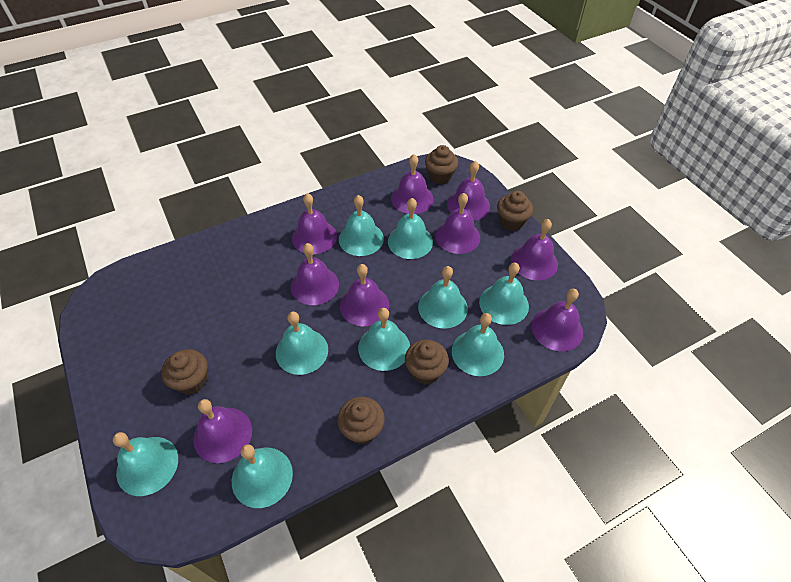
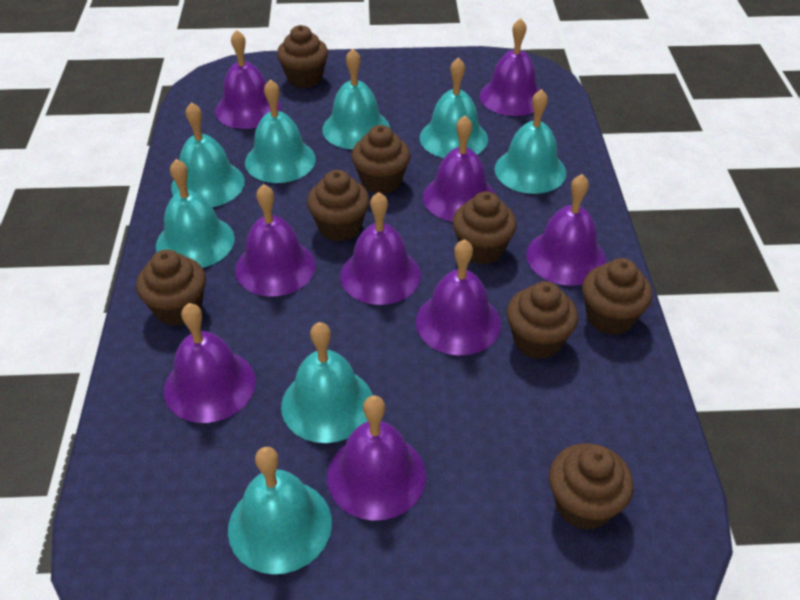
brown cupcake: [161,349,207,395] [337,397,385,445] [405,340,449,384] [425,145,458,184] [497,191,533,231] = 5 -> [136,250,206,326] [277,25,328,88] [307,170,370,242] [352,125,411,194] [452,191,517,265] [507,281,578,359] [549,443,633,530] [582,258,652,335] = 8
turquoise bell: [113,432,178,496] [232,444,293,508] [276,312,328,375] [339,195,384,256] [358,308,410,371] [388,198,433,259] [418,266,468,329] [452,313,504,376] [479,263,529,325] = 9 -> [156,159,235,268] [171,102,245,207] [228,447,332,574] [245,79,316,183] [281,322,373,443] [322,49,390,149] [420,58,488,158] [495,89,566,194] = 8

